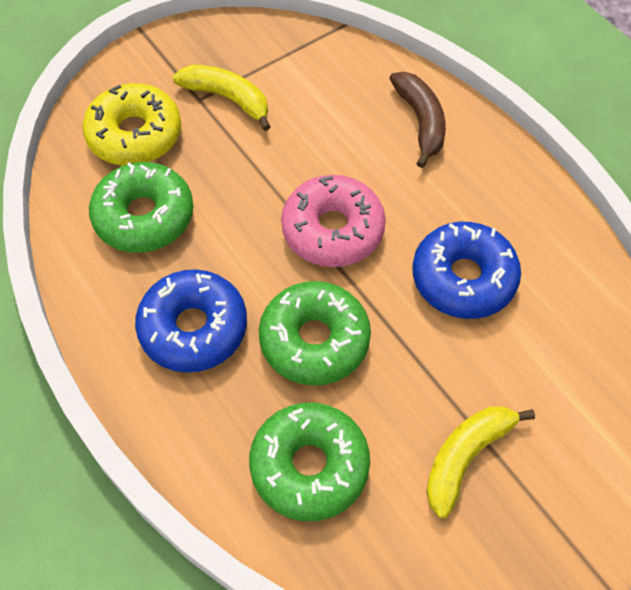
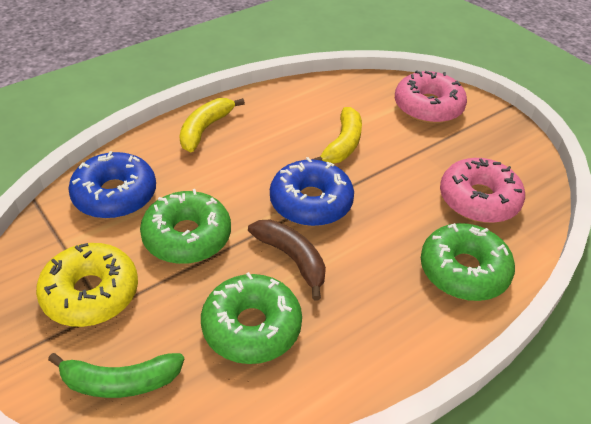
green banana: none = 0 -> [48,353,184,398] = 1
pink donut: [281,175,386,267] = 1 -> [395,70,467,124] [440,158,525,223] = 2

